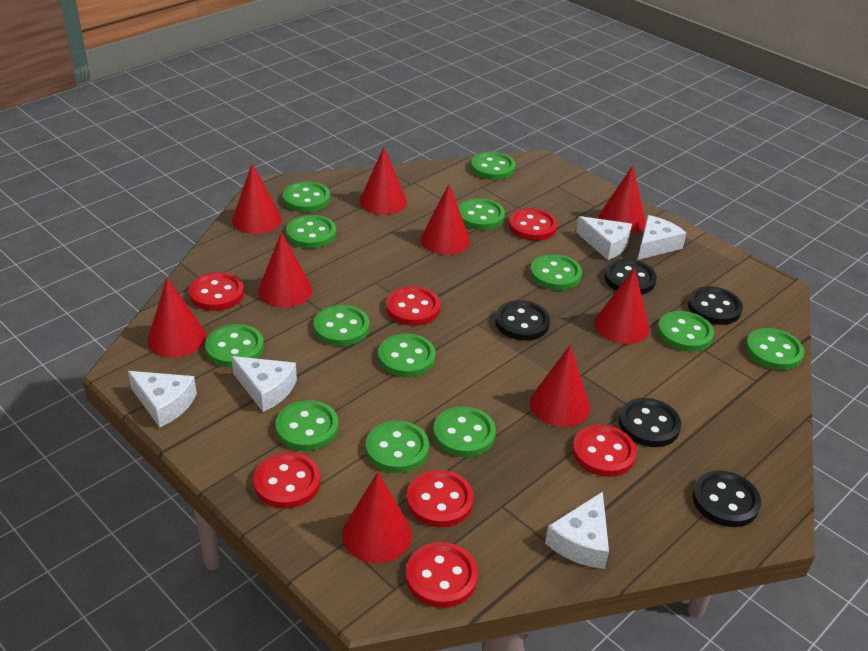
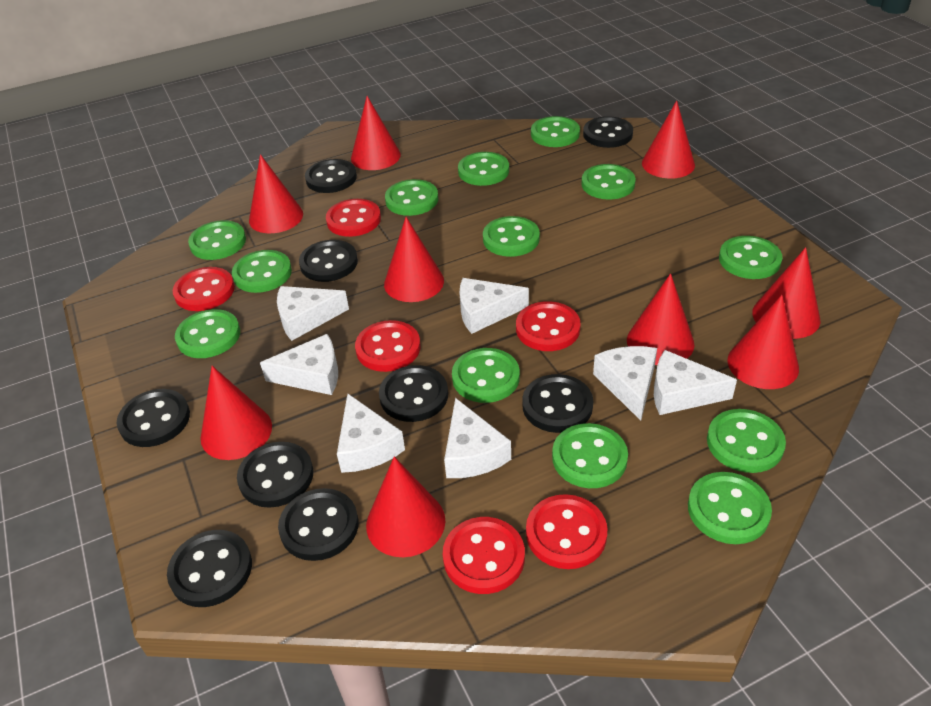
black button: [495,300,550,341] [604,259,657,295] [619,398,681,447] [688,286,743,325] [692,470,761,527] = 5 -> [117,389,190,447] [167,530,252,607] [237,442,313,508] [278,488,359,561] [299,240,358,282] [305,159,357,193] [379,365,448,422] [522,374,593,433] [583,116,633,148] = 9
red button: [189,272,244,311] [253,452,320,509] [386,286,440,326] [406,542,478,608] [407,470,474,527] [509,208,557,241] [572,425,637,477] = 7 -> [173,267,235,311] [326,199,381,237] [355,320,421,372] [443,517,525,594] [516,301,581,351] [526,494,607,569] = 6
white cheese: [128,371,197,427] [231,356,297,412] [545,492,609,569] [576,216,632,260] [638,215,686,260] = 5 -> [260,334,338,395] [277,286,349,341] [337,394,405,473] [444,398,511,478] [460,278,529,334] [593,346,657,421] [654,350,737,415] = 7

